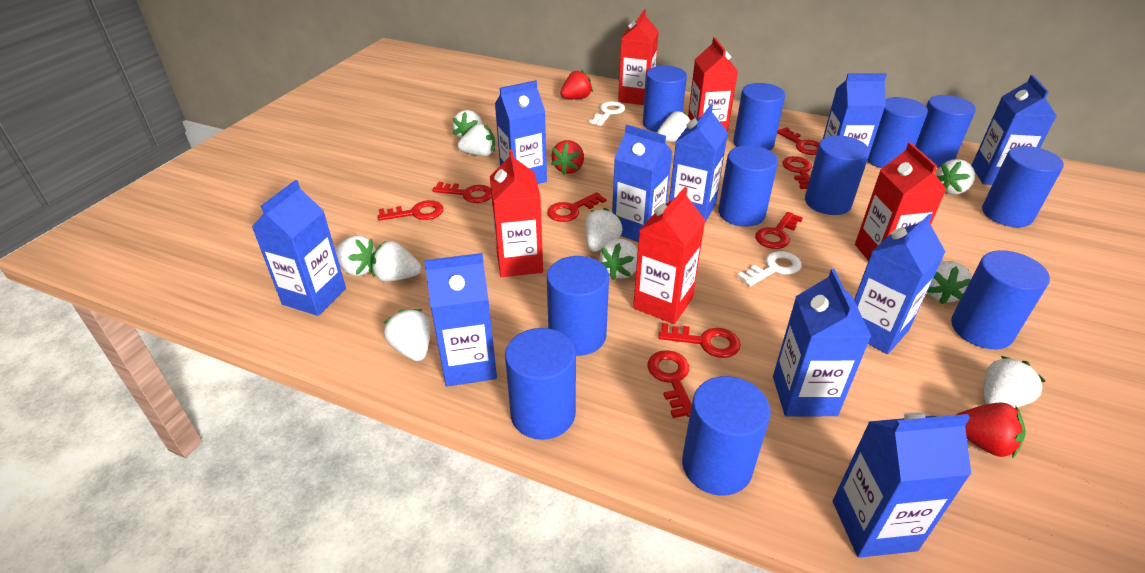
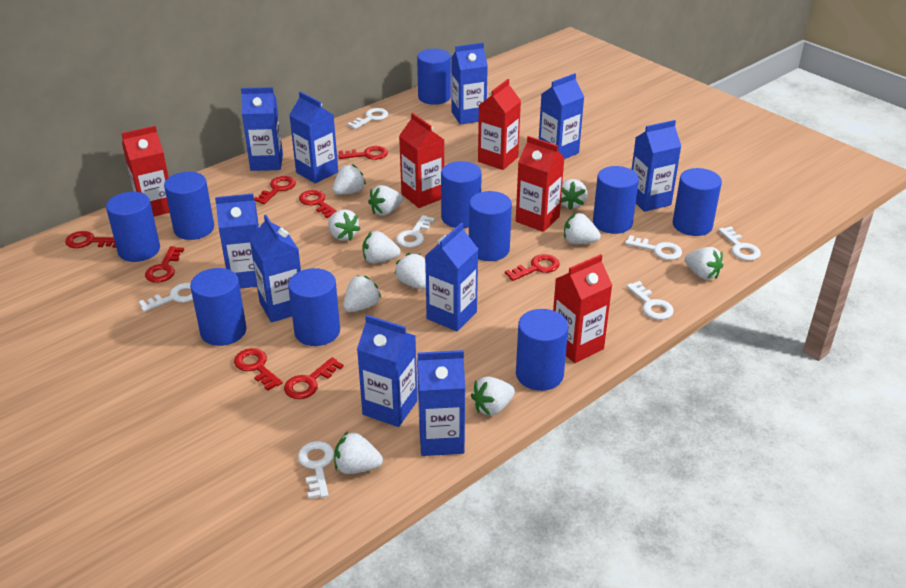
blue cylinder: [505,328,576,440] [547,256,609,356] [643,66,687,132] [682,376,771,496] [718,145,778,227] [733,83,785,150] [805,136,870,215] [867,97,928,168] [915,95,976,168] [951,250,1050,349] [982,146,1064,227] = 11 -> [106,192,160,262] [164,172,214,240] [190,268,247,346] [288,268,340,346] [417,49,451,105] [441,161,482,228] [469,191,512,261] [516,309,568,391] [593,166,639,234] [673,168,722,236] = 10
red strawberry: [551,140,584,175] [560,70,593,99] [956,402,1026,458] = 3 -> none = 0
white key: [589,101,625,126] [737,251,802,286] = 2 -> [139,283,193,312] [298,441,334,499] [347,108,388,129] [396,215,435,248] [625,235,682,260] [626,281,674,320] [718,226,761,261] = 7

